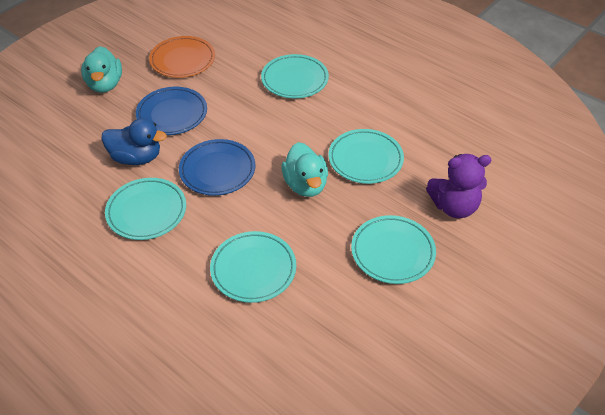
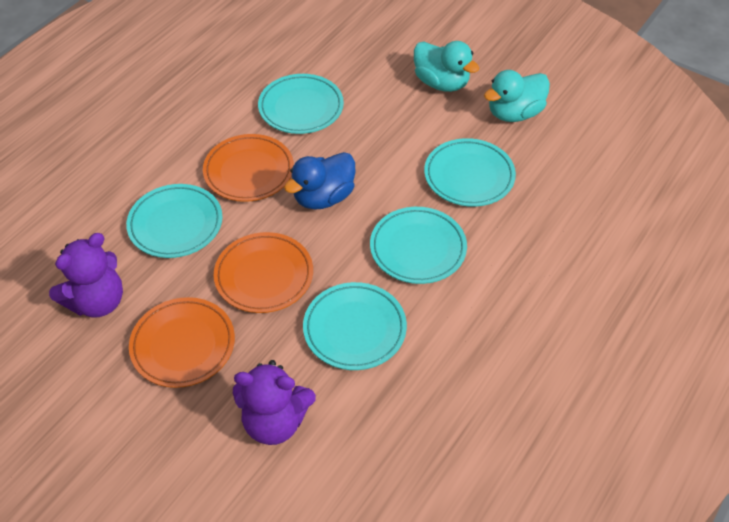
blue plate: [136,87,207,135] [179,139,255,196] = 2 -> none = 0
orange plate: [149,36,215,78] = 1 -> [129,297,235,388] [203,134,294,202] [214,232,313,313] = 3
purple teddy bear: [426,154,491,218] = 1 -> [49,233,123,318] [233,360,316,445] = 2

